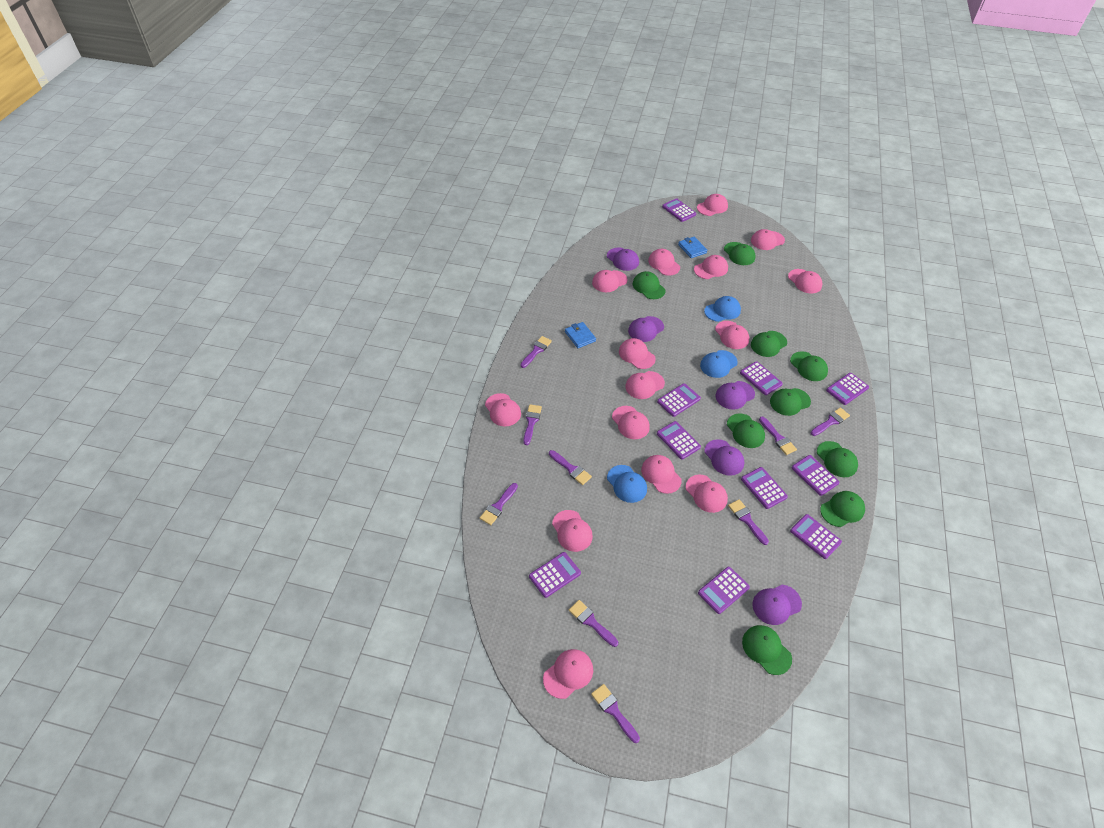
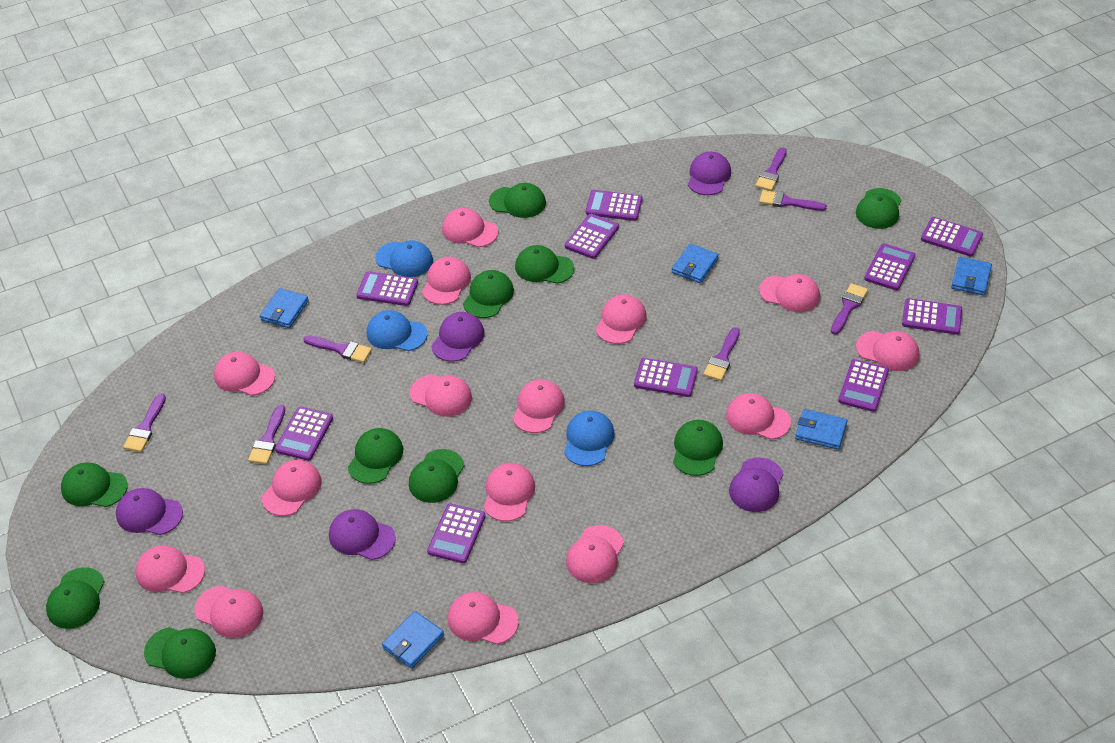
blue wallet: [565,322,596,348] [678,237,707,258] = 2 -> [260,288,309,328] [382,611,444,669] [672,244,719,283] [795,409,847,450] [951,257,992,295] = 5
green cap: [633,271,666,299] [724,242,755,265] [727,414,765,448] [742,625,792,675] [751,331,787,357] [770,388,811,416] [790,351,828,381] [817,441,858,477] [820,491,865,527] = 9 -> [46,567,105,629] [61,462,128,507] [144,627,216,679] [348,428,403,484] [409,449,465,503] [463,270,514,318] [489,183,546,218] [515,245,574,284] [673,420,723,476] [856,188,901,229] = 10
purple brush: [480,483,518,525] [520,336,552,368] [523,404,542,445] [549,450,592,485] [569,600,618,647] [591,684,640,743] [728,499,769,545] [759,416,797,455] [811,407,850,436] = 9 -> [123,394,166,452] [248,405,285,464] [303,335,372,363] [703,327,740,381] [755,147,787,191] [759,190,827,211] [831,283,868,334] = 7

